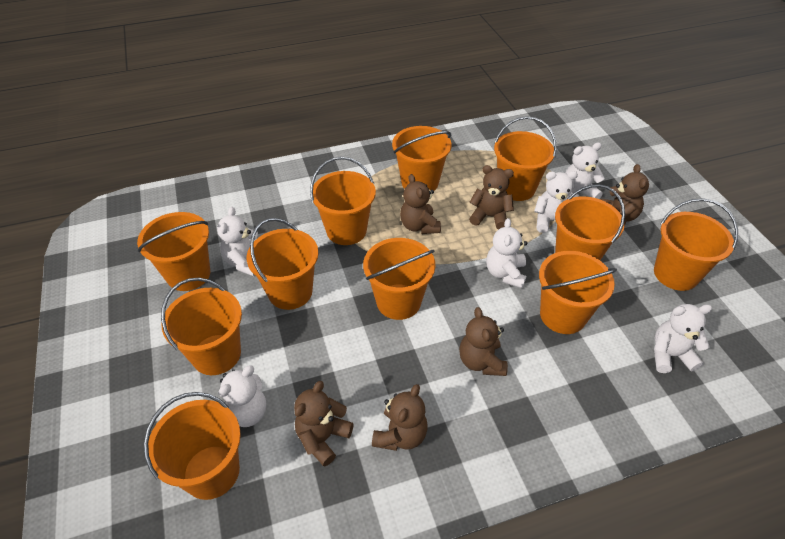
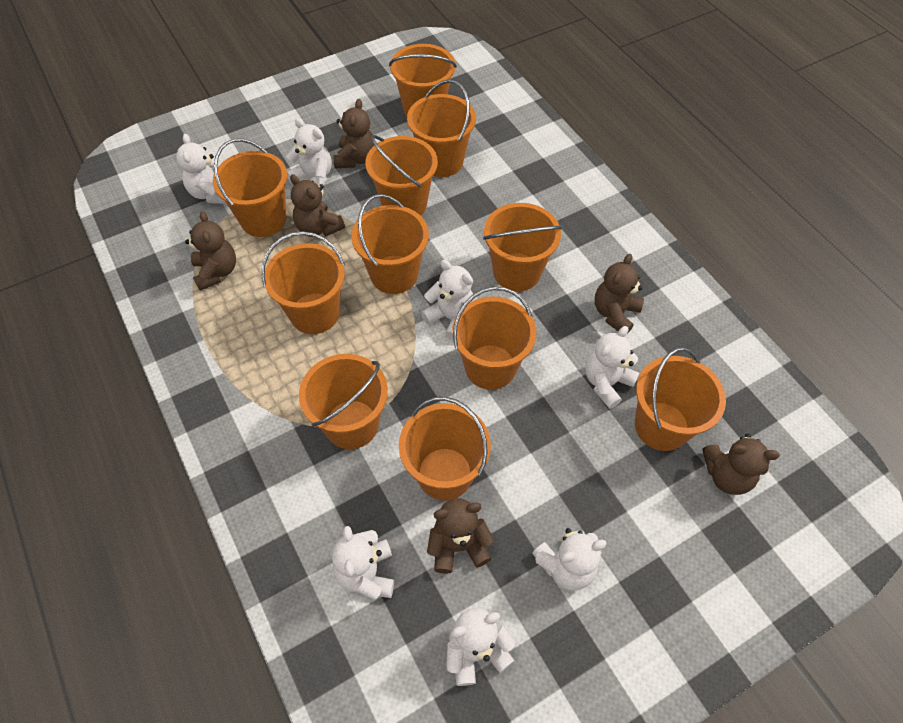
white teddy bear: [217,207,258,277] [218,365,267,427] [486,218,527,288] [534,171,578,233] [565,142,605,199] [654,304,712,373] = 6 -> [176,134,227,204] [286,118,332,185] [332,526,394,600] [421,260,474,341] [446,608,515,686] [532,528,607,591] [585,326,639,409] = 7

